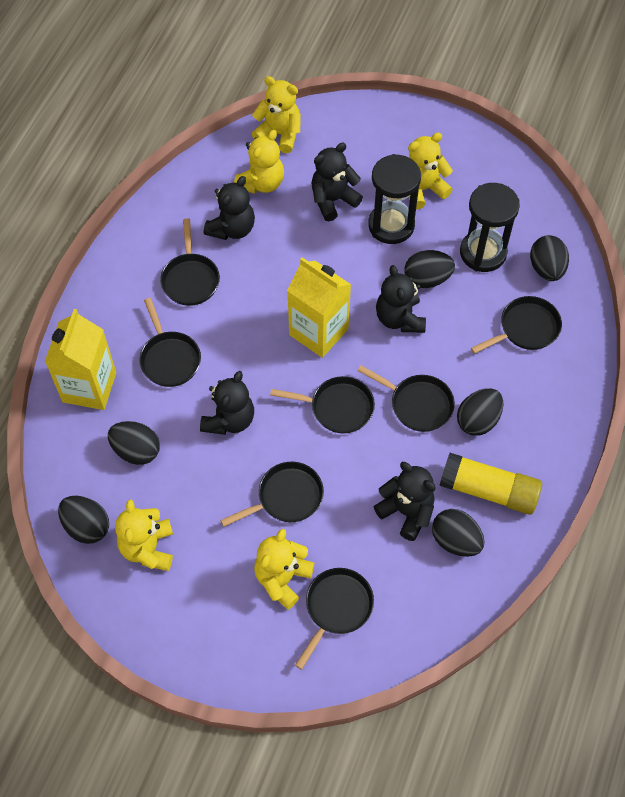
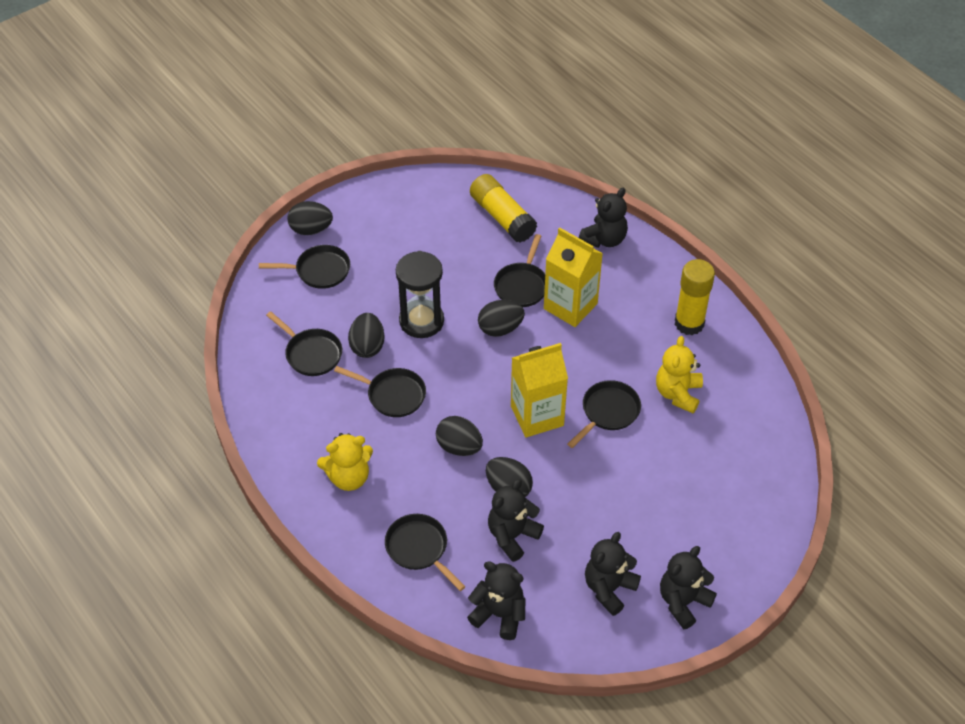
black egg: [58,496,109,544] [108,421,160,465] [405,250,455,288] [432,509,484,557] [457,388,504,436] [530,235,569,281] = 6 -> [287,201,333,235] [348,313,385,358] [436,416,483,456] [478,300,525,337] [486,457,533,497] = 5
black hourglass: [368,154,421,244] [460,183,520,272] = 2 -> [396,251,444,338] = 1
black pan: [139,298,201,387] [160,218,220,306] [220,462,324,527] [270,376,375,434] [295,568,374,670] [358,365,455,432] [471,296,562,354] = 7 -> [259,245,350,289] [266,311,342,376] [334,366,426,417] [385,514,466,591] [494,234,545,307] [567,380,641,448] = 6
yellow glue stick: [440,453,542,515] = 1 -> [470,174,537,243] [675,259,715,335] = 2
yellow teddy bear: [115,500,173,571] [234,130,284,194] [252,76,301,153] [254,529,314,610] [408,133,453,210] = 5 -> [317,433,373,491] [656,336,703,413] = 2

